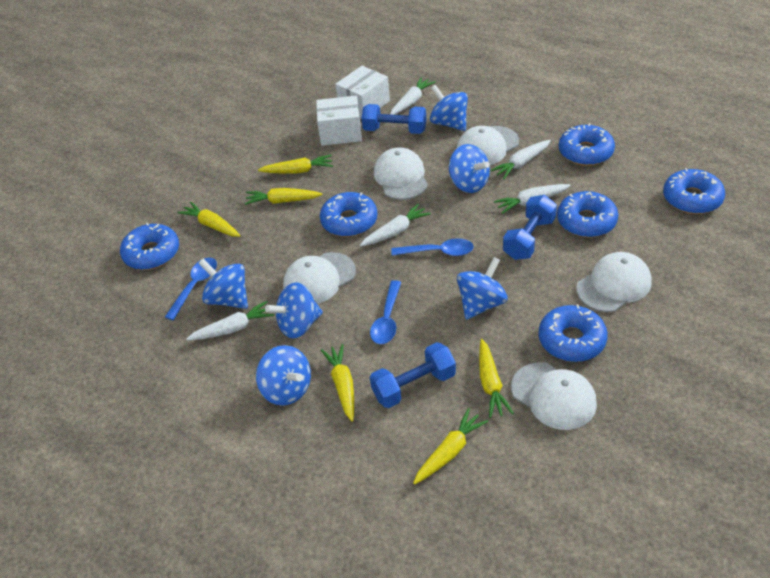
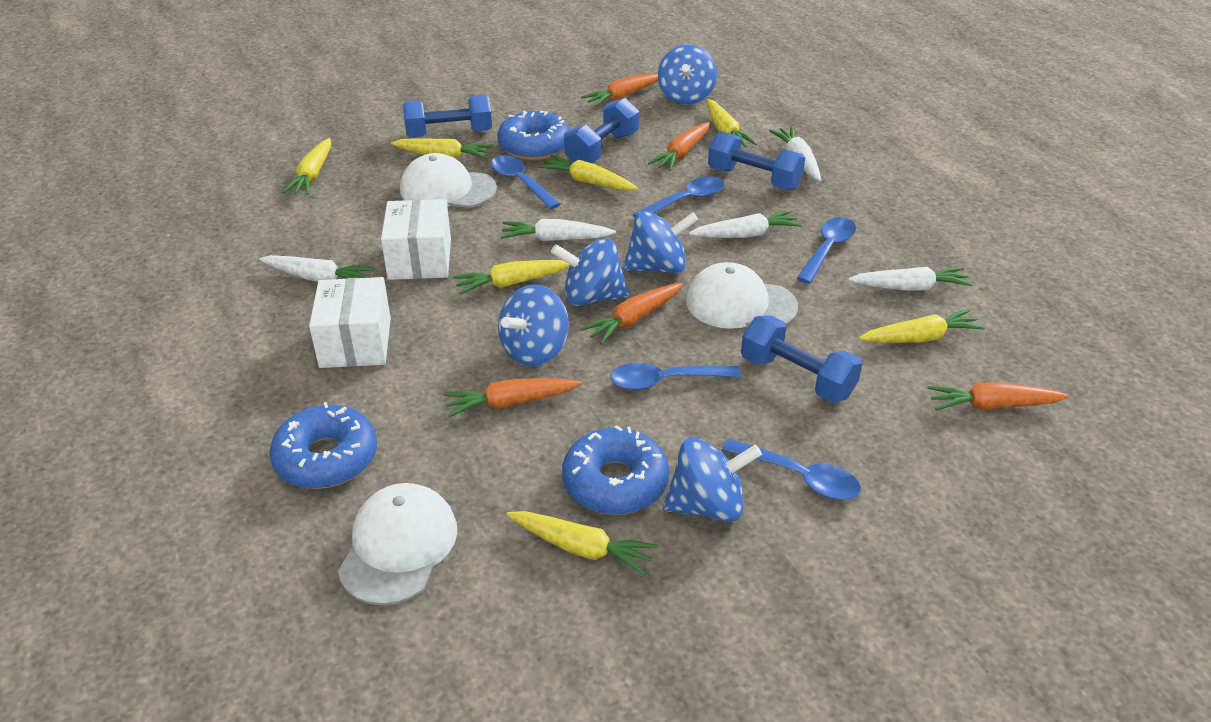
blue donut: [120,223,179,270] [320,192,378,237] [538,304,608,362] [557,191,618,237] [559,123,615,166] [663,168,725,214] = 6 -> [269,402,377,489] [497,110,570,160] [562,425,669,515] = 3
blue dumbbell: [361,104,426,134] [370,342,456,408] [503,195,557,260] = 3 -> [403,95,492,137] [564,98,639,163] [708,131,805,190] [741,315,862,403] = 4
blue spinning top: [199,259,248,309] [256,345,311,406] [265,282,323,338] [430,85,468,131] [449,144,490,193] [457,257,508,320] = 6 -> [498,284,569,366] [551,238,630,306] [623,211,698,274] [658,44,717,105] [663,437,762,522] = 5
blue spoon: [165,258,217,320] [370,280,401,344] [391,238,474,256] = 3 -> [491,155,561,209] [610,363,741,390] [632,176,724,217] [722,439,861,500] [797,217,856,284] = 5
orange carrot: none = 0 -> [444,378,582,417] [580,283,683,345] [581,73,658,107] [648,122,710,171] [927,382,1069,411] = 5
white cap: [283,252,356,304] [374,147,428,200] [457,126,519,165] [511,362,597,430] [576,252,652,312] = 5 -> [338,483,457,605] [400,153,497,208] [686,262,798,329] = 3
yellow carrot: [177,202,241,237] [245,188,322,205] [258,155,333,174] [321,344,354,422] [413,408,488,485] [479,339,514,418] = 6 -> [282,138,331,195] [391,138,493,159] [453,260,571,295] [506,511,658,575] [539,155,638,191] [706,99,757,147] [859,309,985,343] = 7

